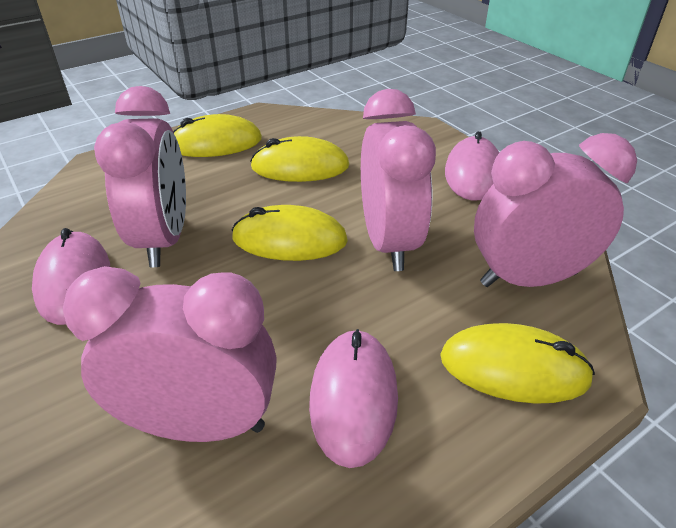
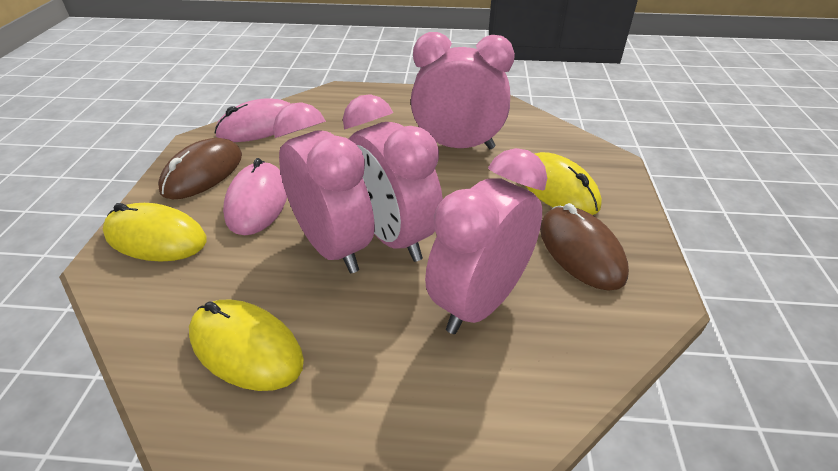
brown mouse: none = 0 -> [158,138,242,199] [540,203,629,290] = 2
pink mouse: [32,228,110,325] [309,329,398,468] [445,131,499,200] = 3 -> [215,98,291,142] [223,158,287,235] = 2
yellow mouse: [173,114,262,157] [231,205,348,261] [250,136,349,182] [440,323,595,404] = 4 -> [103,203,206,262] [189,299,304,391] [526,152,602,215] = 3

